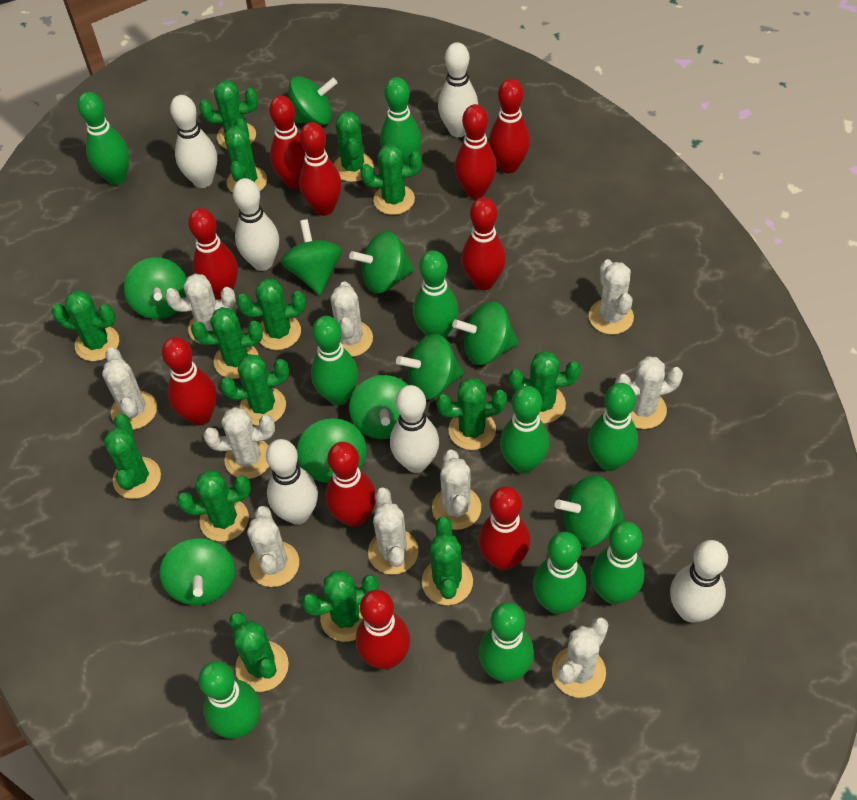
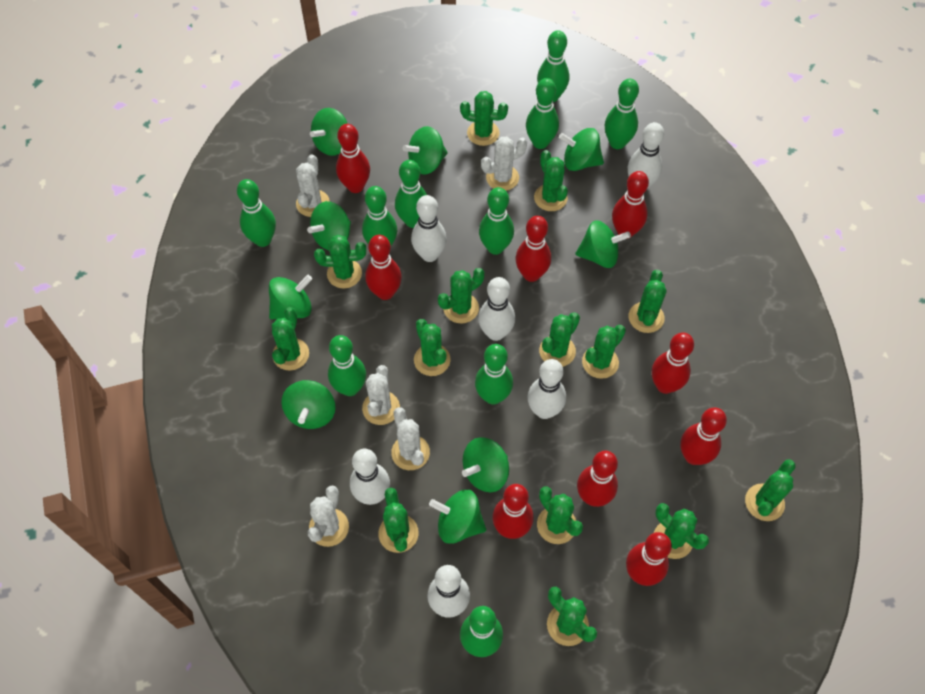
green cactus: [52,290,119,361] [104,414,161,499] [177,470,251,542] [191,307,263,379] [199,80,258,149] [220,354,289,426] [224,118,267,193] [229,612,289,692] [236,278,306,350] [301,571,379,642] [334,111,374,182] [360,144,422,215] [422,517,473,605] [436,378,507,450] [509,351,581,424] = 15 -> [272,307,309,371] [314,235,366,289] [378,488,419,553] [414,319,451,376] [438,268,484,323] [460,91,508,146] [534,150,568,211] [537,487,583,544] [539,312,580,367] [547,587,597,646] [582,325,626,379] [629,270,666,333] [654,503,709,559] [745,459,796,521] = 14
green spinning top: [124,257,187,319] [160,538,235,605] [281,219,342,295] [288,76,337,125] [297,418,367,483] [349,231,414,293] [349,375,408,439] [396,334,464,400] [452,301,519,365] [555,476,625,548] = 10 -> [269,275,312,320] [281,380,336,429] [307,201,351,250] [310,108,348,156] [402,126,448,175] [429,490,486,544] [462,437,509,492] [559,128,604,171] [575,220,631,268] = 9
red bowling pin: [162,337,217,426] [188,208,238,300] [269,95,305,189] [299,122,342,216] [325,442,376,527] [356,589,410,669] [455,104,497,199] [461,197,506,290] [478,486,530,571] [489,79,530,173] = 10 -> [336,124,370,193] [365,235,402,300] [492,484,533,539] [516,216,551,282] [577,451,618,507] [612,171,649,239] [626,532,672,586] [652,333,694,394] [680,407,727,465] = 9
white cactus: [102,347,157,430] [165,274,236,345] [203,407,275,479] [247,506,299,587] [330,282,373,357] [368,487,419,575] [432,450,481,530] [552,617,609,698] [589,259,634,335] [615,356,683,429] = 10 -> [296,154,330,217] [308,486,349,547] [362,365,400,425] [391,407,430,470] [481,137,527,191] = 5

